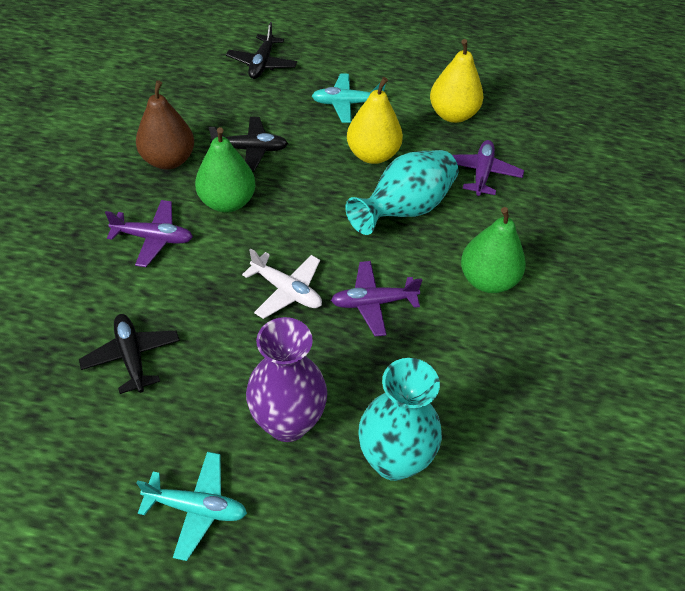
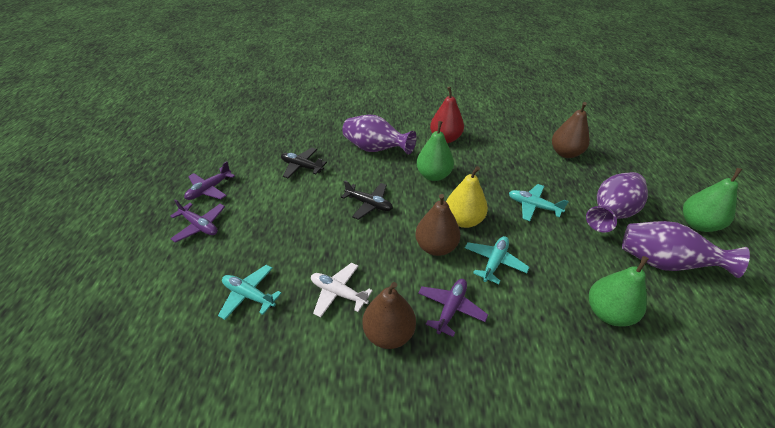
black plane: [79,314,180,394] [209,117,288,172] [226,22,297,79] = 3 -> [281,148,327,178] [341,180,393,220] = 2
brown pear: [136,80,194,169] = 1 -> [362,282,416,349] [415,194,461,256] [552,102,590,158] = 3
green pear: [195,127,256,213] [461,207,526,293] = 2 -> [416,121,454,181] [589,256,649,327] [683,168,742,232] = 3
purple vase: [246,317,327,442] = 1 -> [342,115,417,155] [586,172,648,232] [622,221,750,278] = 3
red pear: none = 0 -> [430,87,464,143] = 1
turquoise plane: [137,452,247,561] [312,74,386,123] = 2 -> [218,265,282,320] [465,236,529,284] [509,184,569,221] = 3
turquoise vase: [345,150,459,235] [358,358,442,481] = 2 -> none = 0
yellow pear: [347,77,403,164] [430,39,484,123] = 2 -> [446,166,488,228] = 1

